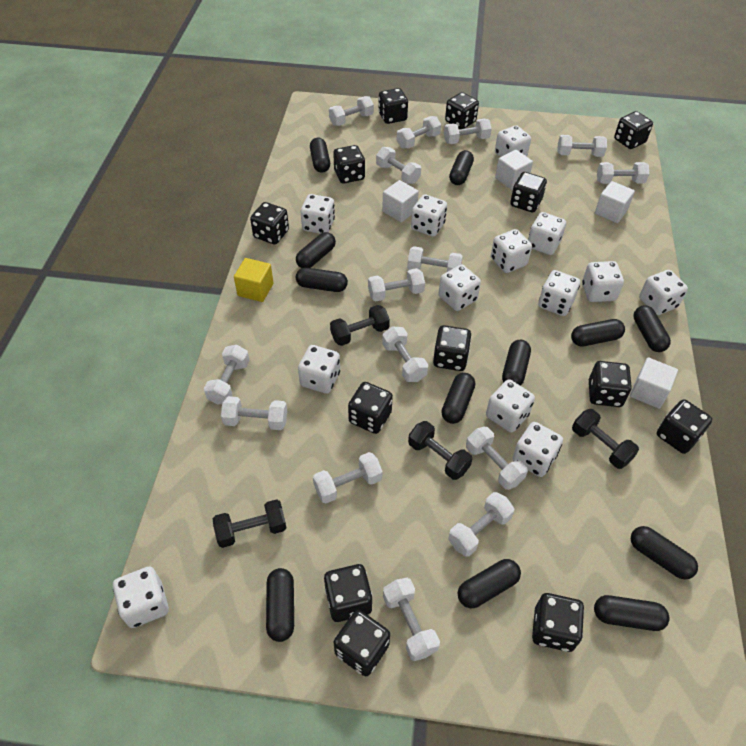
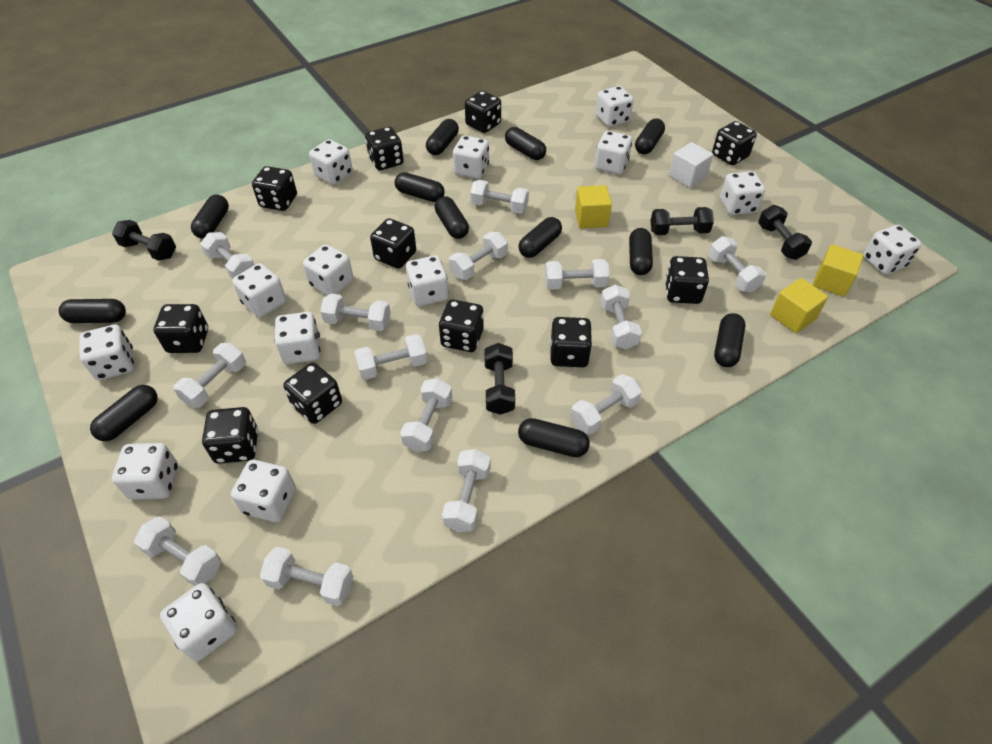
black dice: [250,202,289,244] [324,564,373,622] [333,145,365,184] [334,610,390,676] [348,382,393,434] [378,88,408,124] [433,325,471,371] [445,92,479,129] [510,172,547,212] [532,593,584,652] [589,361,632,407] [614,111,653,149] [657,399,712,454] = 13 -> [154,304,208,353] [202,407,258,464] [252,166,297,211] [283,363,342,424] [365,127,404,170] [370,218,416,269] [439,299,484,352] [465,91,501,133] [550,317,592,367] [665,256,709,304] [712,121,757,165] = 11
white cube: [382,180,419,222] [495,149,533,190] [595,181,635,223] [630,358,678,409] = 4 -> [669,142,713,188] = 1
white dice: [113,566,169,628] [298,345,340,394] [301,194,335,234] [411,194,447,237] [439,265,481,311] [486,379,535,433] [491,229,532,273] [495,125,531,157] [512,422,563,477] [528,212,566,255] [538,270,580,316] [582,261,624,302] [639,270,688,315] = 13 -> [79,325,134,380] [112,443,178,500] [160,583,238,661] [231,460,296,522] [232,263,286,318] [275,312,320,364] [303,244,353,296] [309,139,353,185] [406,256,449,306] [453,135,489,179] [595,131,632,174] [596,86,634,127] [720,171,765,215] [863,225,922,275] = 14
white dumbbell: [204,345,250,405] [221,396,287,430] [313,452,383,504] [329,96,374,126] [368,268,425,301] [376,147,421,184] [382,327,428,382] [383,578,440,661] [397,116,441,149] [407,246,463,272] [444,119,492,144] [448,492,514,557] [466,427,528,490] [558,135,607,157] [597,162,649,184] = 15 -> [134,516,221,586] [173,343,246,408] [200,232,254,279] [260,546,353,606] [320,293,391,331] [354,334,427,380] [400,378,452,452] [442,449,491,532] [449,232,508,280] [470,180,529,214] [545,259,610,290] [571,374,642,435] [600,285,642,349] [708,236,766,293] = 14
yellow cube: [234,258,274,302] = 1 -> [575,185,612,228] [770,278,828,333] [813,245,864,297] = 3

